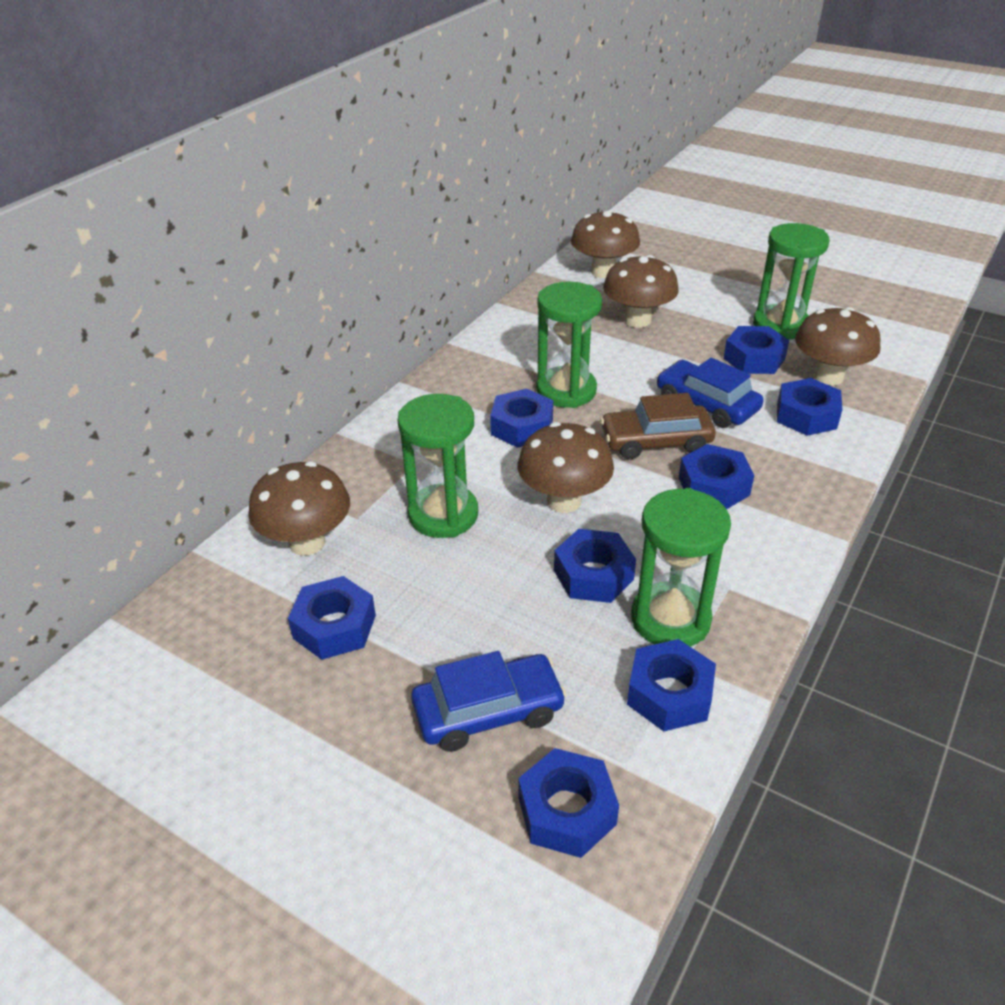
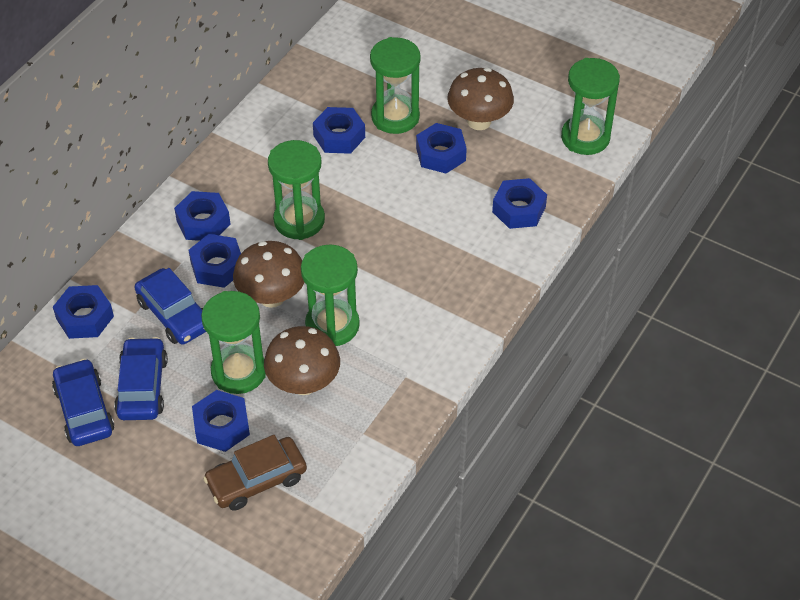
blue car: [411,651,567,752] [657,358,764,428] = 2 -> [52,358,114,446] [114,337,168,420] [134,268,206,345] = 3
blue nut: [288,576,376,660] [490,389,553,448] [518,748,619,858] [554,529,636,603] [627,639,716,731] [679,444,754,509] [723,326,789,374] [777,378,842,436] = 8 -> [53,285,114,339] [174,191,230,241] [189,234,241,288] [192,390,250,452] [313,107,365,154] [416,123,467,173] [492,178,547,229] = 7
brown mushroom: [248,461,350,556] [518,422,614,513] [571,210,640,278] [603,255,679,328] [795,307,881,386] = 5 -> [233,241,305,308] [264,326,340,395] [447,68,514,130] = 3
green hourglass: [398,394,478,538] [537,282,602,408] [631,488,731,647] [753,223,829,340] = 4 -> [201,291,266,394] [268,140,325,240] [301,245,360,346] [370,37,421,134] [561,58,620,155] = 5

